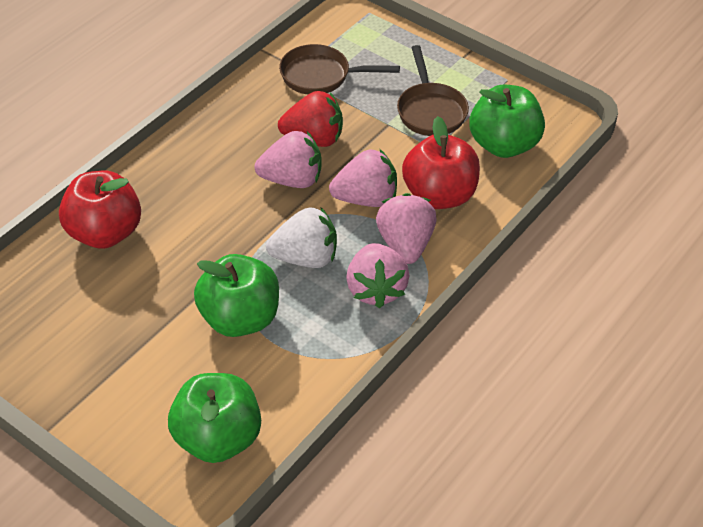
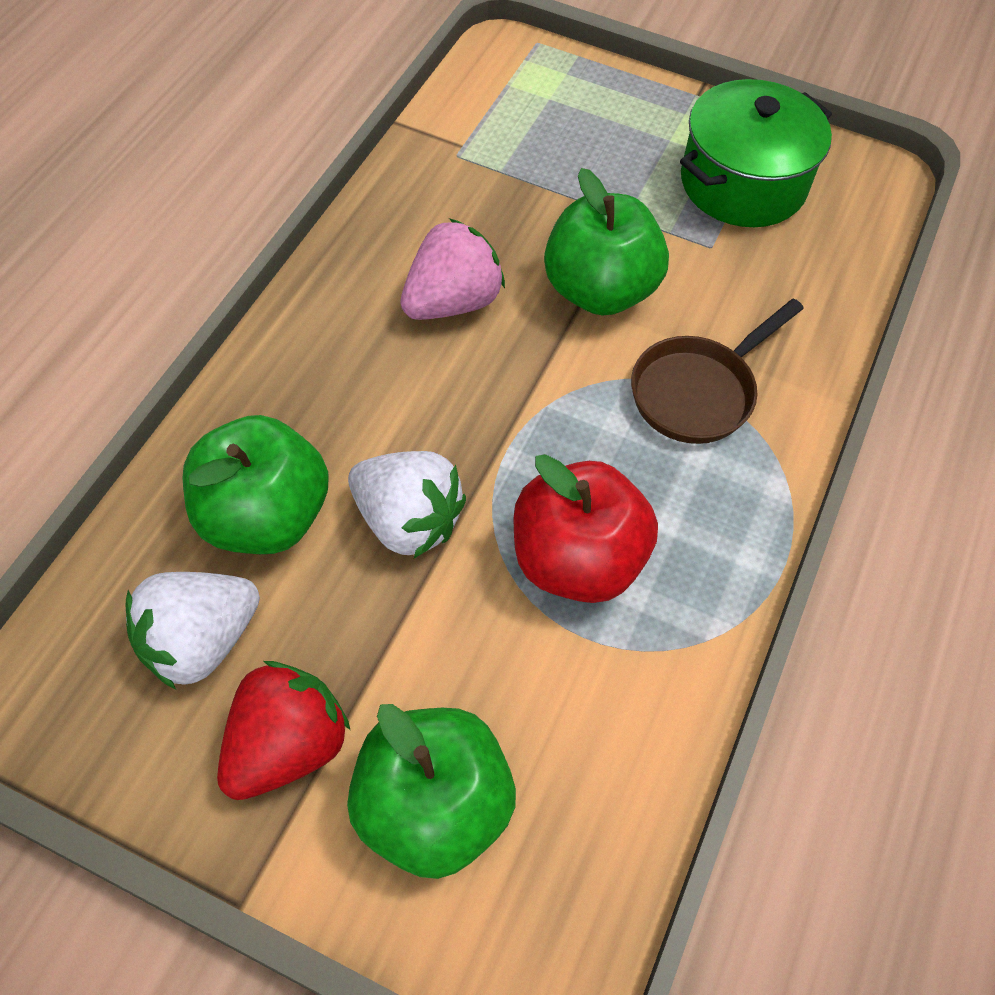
brown pan: [279,44,400,94] [397,45,469,136] = 2 -> [631,299,804,444] = 1
green pot: none = 0 -> [680,79,832,227] = 1
pink strawberry: [254,131,322,188] [329,149,397,207] [346,243,409,308] [376,193,437,264] = 4 -> [400,218,505,320] = 1
red apple: [59,171,141,249] [402,116,480,209] = 2 -> [514,454,658,603] = 1
white strawberry: [266,207,337,268] = 1 -> [125,572,260,689] [348,451,466,558] = 2

